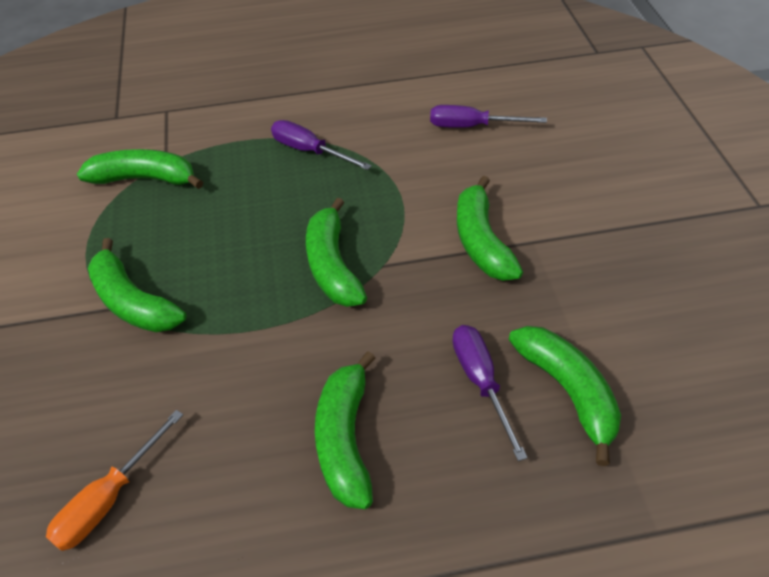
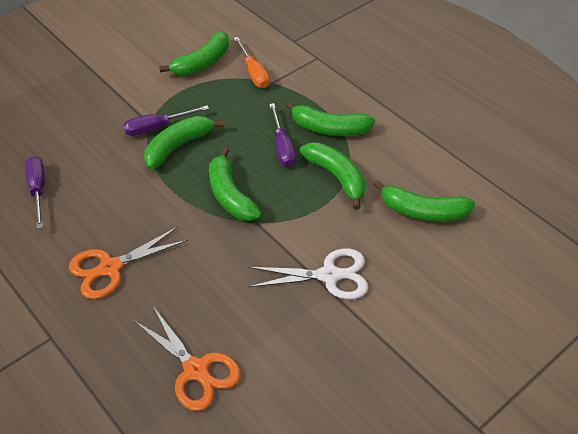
orange scissors: none = 0 -> [69,227,188,299] [133,306,241,411] = 2
white scissors: none = 0 -> [248,248,369,300] = 1

